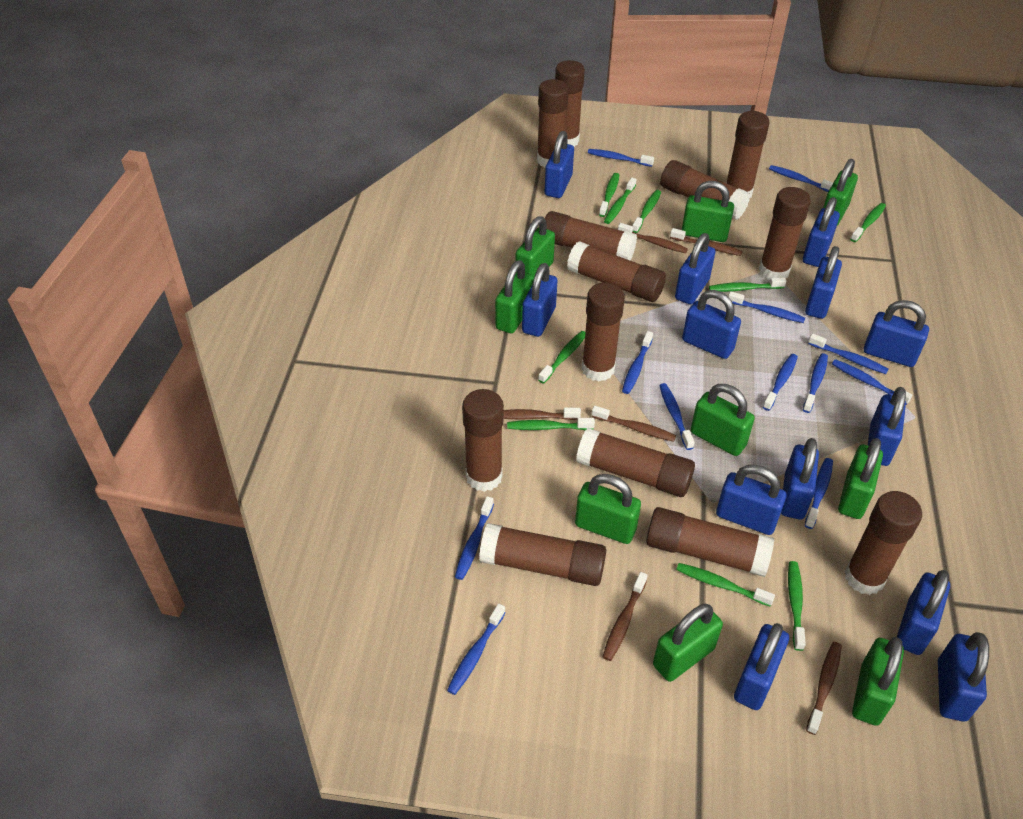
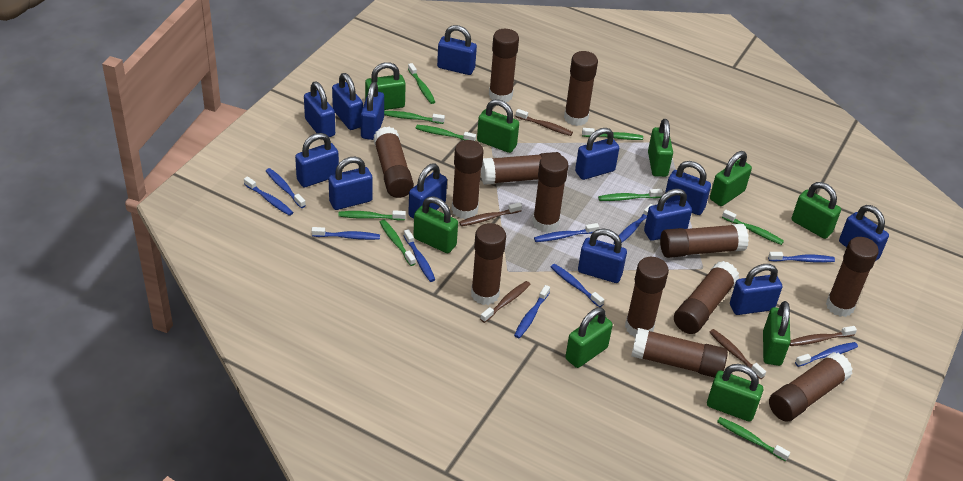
blue toothbrush: [447,604,506,695] [455,496,494,580] [588,149,654,167] [622,331,653,394] [659,383,695,450] [728,291,805,323] [763,354,798,411] [769,165,833,192] [803,353,828,413] [805,458,833,529] [808,333,889,374] [832,359,912,405] = 12 -> [244,176,293,216] [266,168,306,208] [312,227,380,240] [404,229,435,282] [514,285,550,338] [534,223,599,242] [551,264,604,307] [614,204,653,244] [768,252,835,263] [795,342,858,367] = 10
brown toothbrush: [504,408,581,420] [592,406,676,442] [603,572,648,661] [618,223,688,253] [670,228,743,256] [806,642,842,735] = 6 -> [459,202,522,226] [480,281,531,323] [515,109,573,136] [709,329,766,379] [790,326,857,346] = 5

